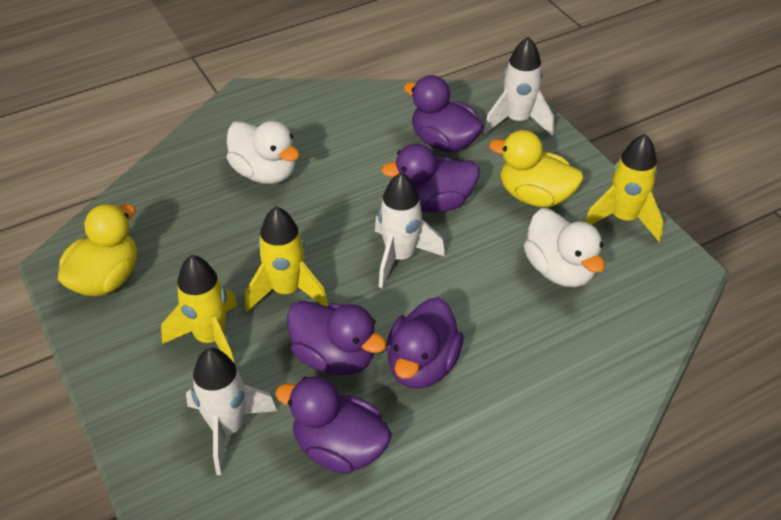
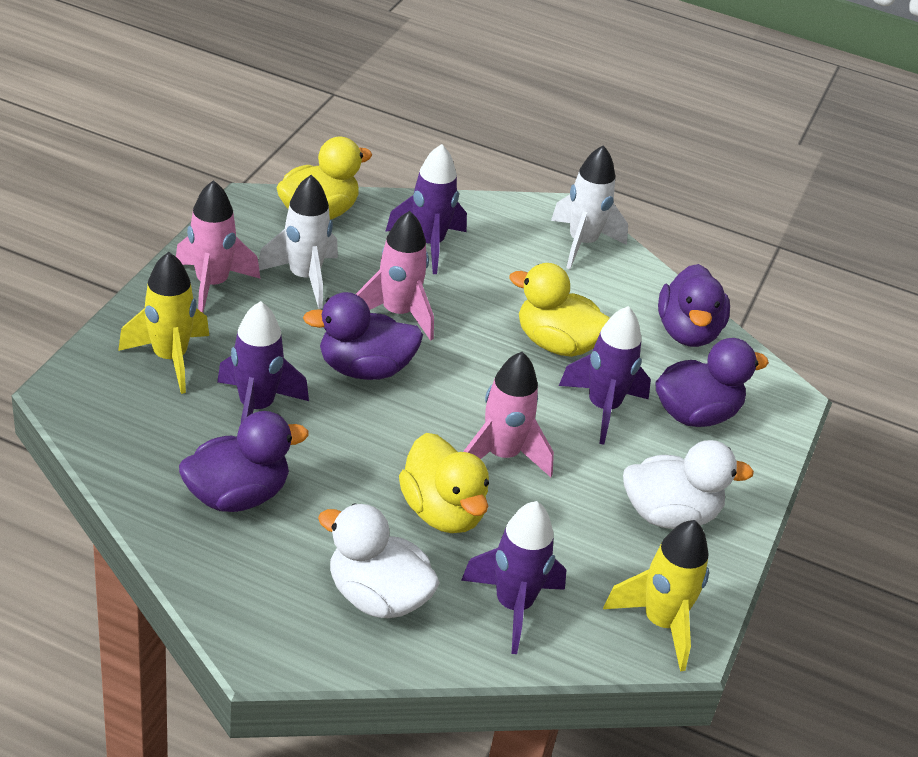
pink rocket: none = 0 -> [176,180,260,313] [356,211,434,341] [464,352,554,477] = 3
purple duck: [275,376,392,474] [287,301,387,375] [381,144,480,213] [386,297,464,389] [403,75,484,152] = 5 -> [179,411,309,512] [303,292,423,380] [655,338,769,427] [658,264,730,347] = 4
purple rocket: none = 0 -> [217,301,309,423] [385,144,467,274] [461,501,566,654] [559,306,651,445] = 4
white rocket: [186,348,277,475] [375,172,445,288] [484,37,554,135] = 3 -> [258,175,338,309] [551,145,628,269] = 2
yellow duck: [58,204,137,296] [489,130,583,207] = 2 -> [276,137,372,220] [399,433,489,533] [509,263,610,357] = 3
yellow rocket: [161,255,238,364] [245,207,328,312] [585,134,664,242] = 3 -> [118,252,209,394] [603,520,709,672] = 2

